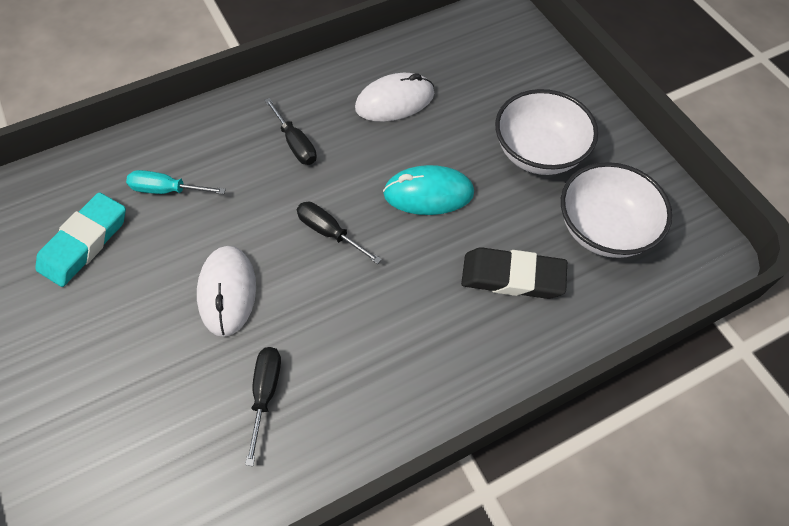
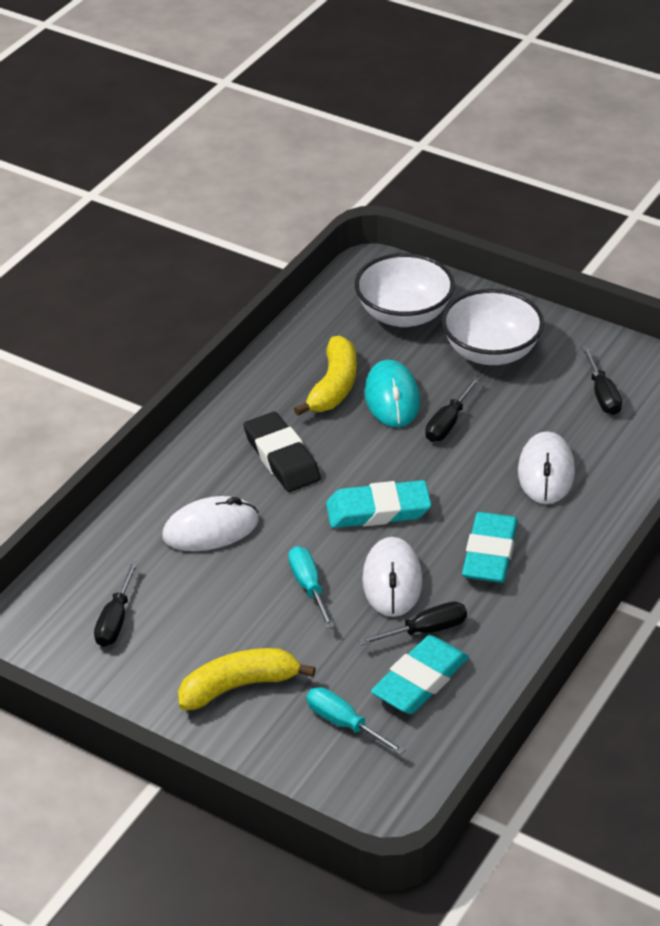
black screwdriver: [245,347,281,466] [264,98,317,165] [297,202,382,264] = 3 -> [94,561,138,647] [358,601,467,646] [425,377,480,442] [581,346,622,415] = 4
turquoise eraser: [35,192,126,287] = 1 -> [326,480,431,528] [371,635,469,714] [462,512,518,583] = 3
turquoise screwdriver: [126,170,226,194] = 1 -> [288,546,334,629] [307,687,405,755] = 2
white mouse: [197,246,256,337] [355,73,434,122] = 2 -> [162,496,259,551] [362,537,423,617] [518,431,575,504] = 3
yellow banana: none = 0 -> [178,648,316,710] [294,336,357,416] = 2

